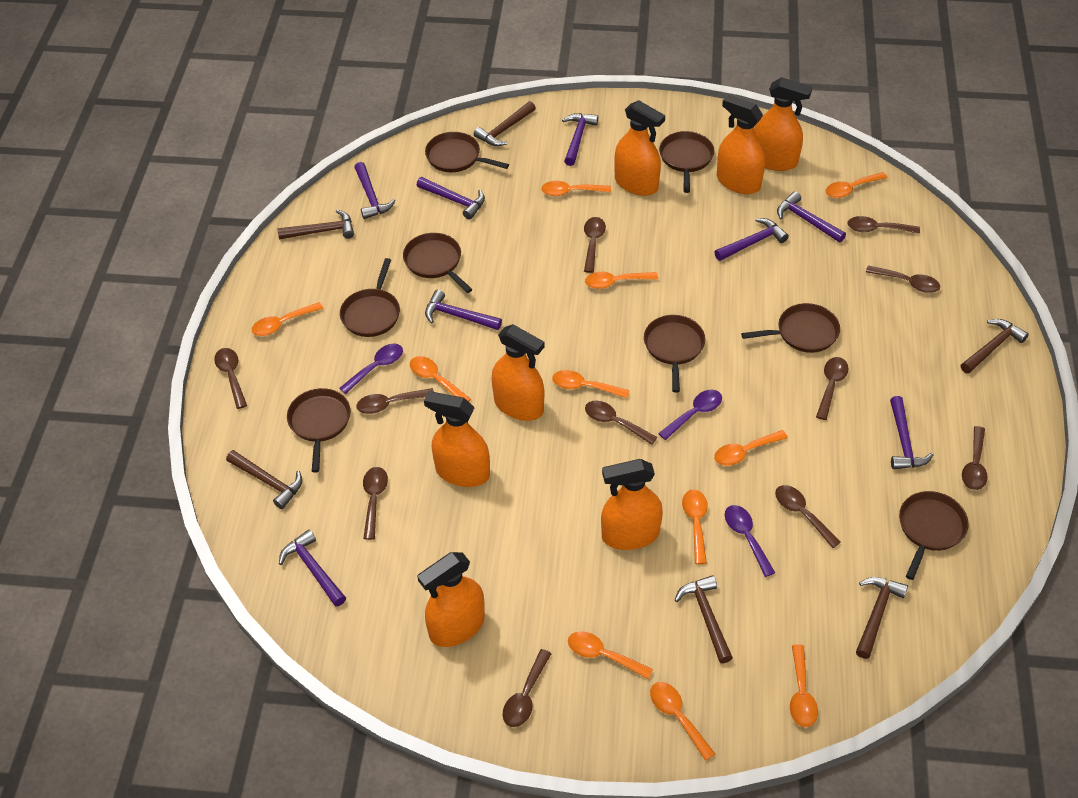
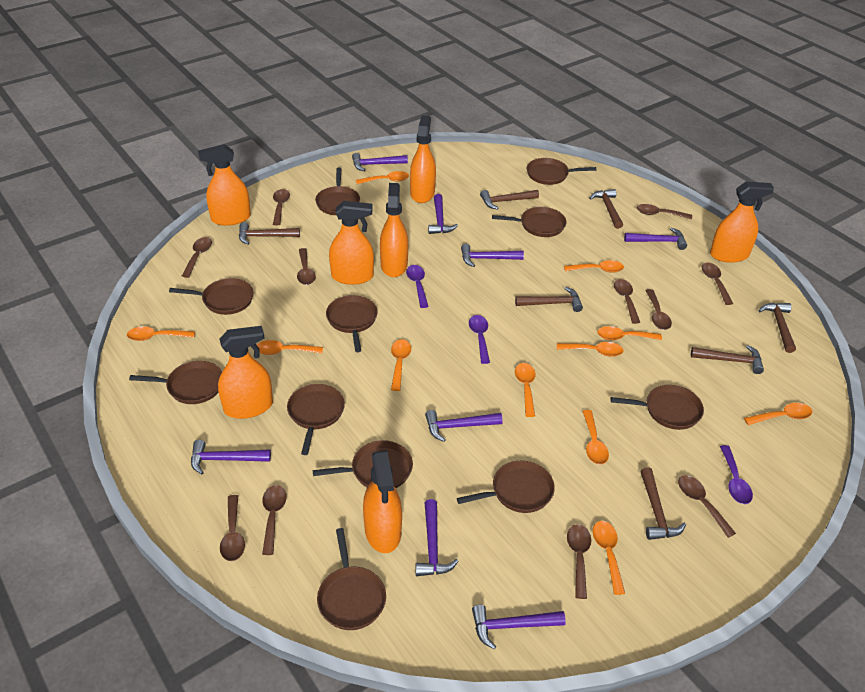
brown hammer: [226,450,302,509] [277,210,354,240] [474,101,536,146] [675,575,733,663] [856,577,908,659] [961,319,1029,374] = 6 -> [239,222,300,245] [480,190,539,210] [515,287,583,312] [589,189,623,229] [640,467,686,540] [691,345,764,374] [758,303,796,353] = 7
brown pan: [287,388,351,473] [340,258,400,337] [403,233,472,293] [425,132,509,172] [644,315,705,393] [659,131,714,193] [741,303,840,353] [899,491,969,580] = 8 -> [129,361,222,404] [169,278,254,315] [287,384,345,455] [313,440,413,488] [315,167,360,215] [317,528,386,630] [326,295,378,352] [457,461,555,513] [492,207,566,237] [527,158,596,185] [611,385,704,430] = 11

